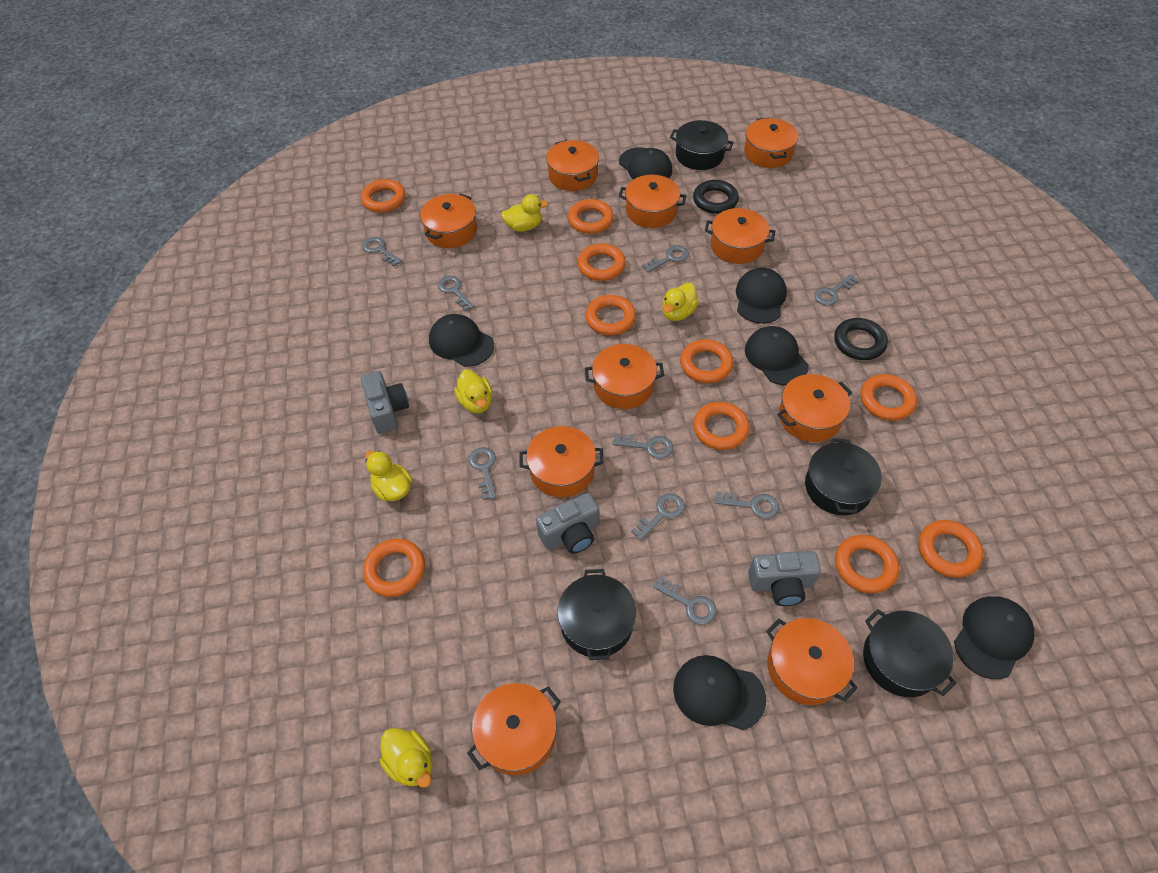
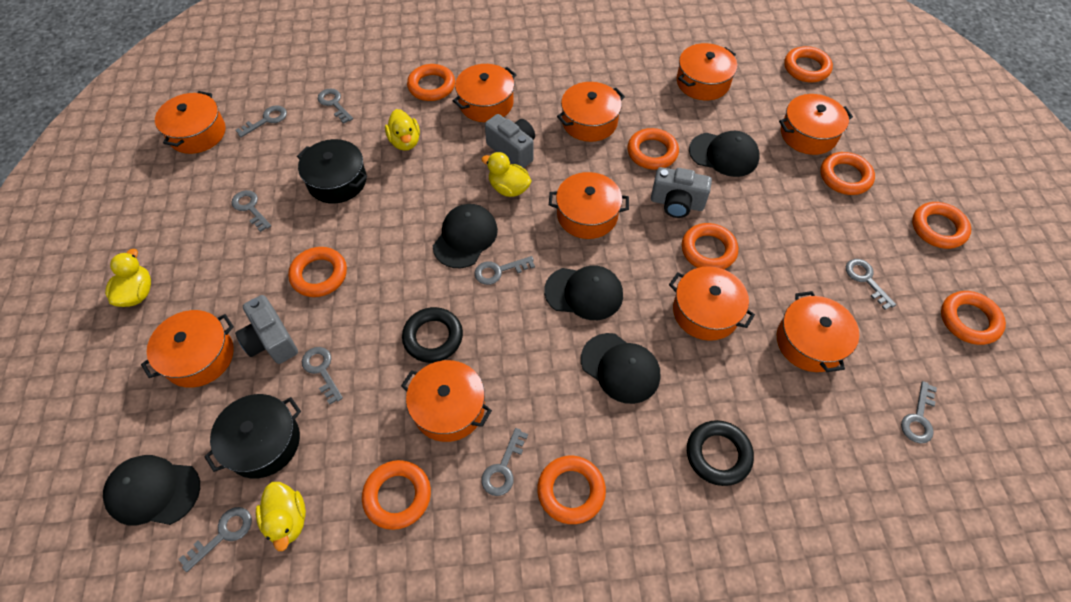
black cap: [429,314,494,367] [619,147,672,180] [673,655,766,730] [736,268,787,324] [745,326,809,385] [954,596,1034,679] = 6 -> [103,455,200,525] [433,204,498,268] [544,265,623,320] [581,333,660,404] [689,131,760,177] = 5
black pot: [557,569,636,660] [670,120,734,170] [805,438,882,515] [863,609,956,697] = 4 -> [204,394,301,479] [297,139,367,204] = 2
yellow duck: [365,451,413,501] [380,728,432,788] [454,370,492,413] [501,194,548,232] [662,283,699,321] = 5 -> [105,249,151,307] [256,482,306,551] [385,109,420,151] [481,152,531,197] = 4

